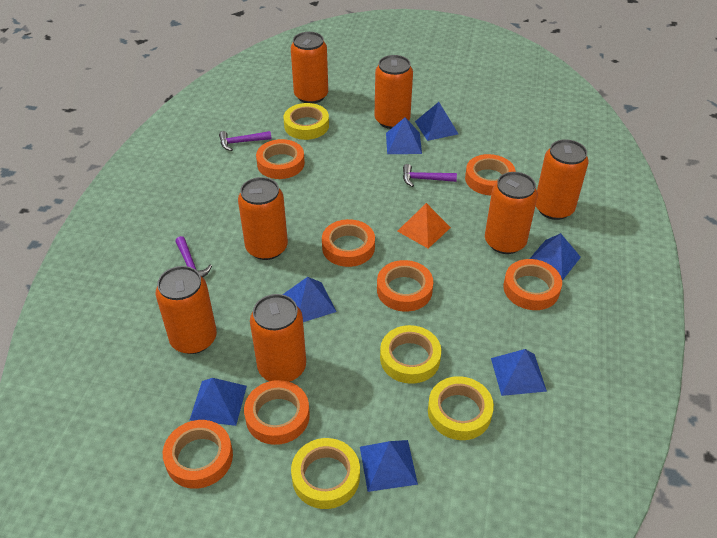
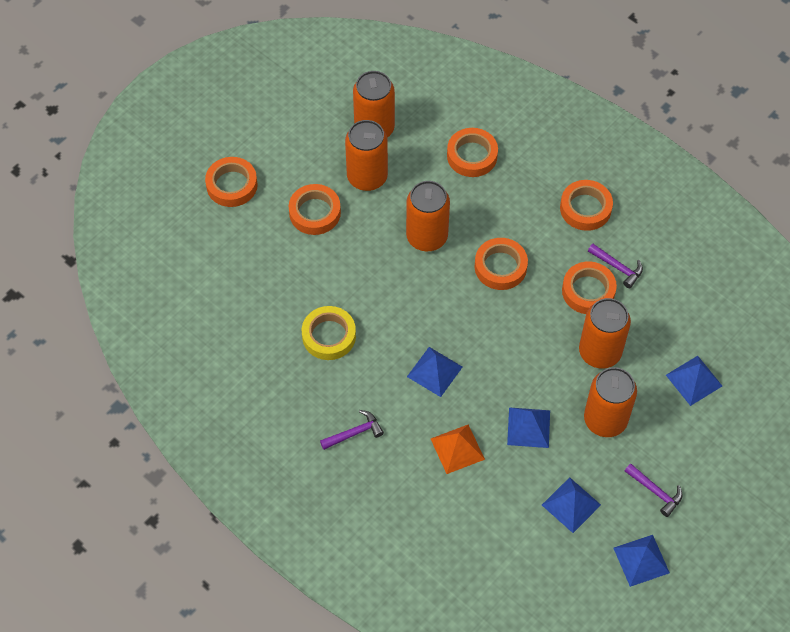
blue pyramid: [189,378,247,426] [283,277,336,322] [360,440,418,492] [386,117,422,154] [415,102,458,141] [491,349,547,396] [530,233,581,281] = 7 -> [407,347,462,397] [507,407,550,448] [542,477,601,533] [613,535,670,587] [666,356,722,406] = 5
orange can: [156,266,217,354] [238,177,288,260] [250,294,306,382] [291,32,328,104] [375,55,413,129] [485,172,538,254] [536,139,589,220] = 7 -> [345,120,388,191] [353,71,395,138] [406,181,450,251] [579,298,631,369] [584,367,637,437] = 5
orange tape: [163,420,233,489] [244,380,310,445] [256,139,305,179] [322,219,375,267] [377,260,433,312] [465,154,516,195] [503,259,562,310] = 7 -> [205,157,258,207] [289,184,341,235] [447,128,498,177] [475,238,528,290] [560,180,613,231] [562,261,617,314] = 6
yellow tape: [284,103,329,140] [291,438,360,509] [380,325,441,384] [428,376,494,440] = 4 -> [302,306,356,360] = 1

